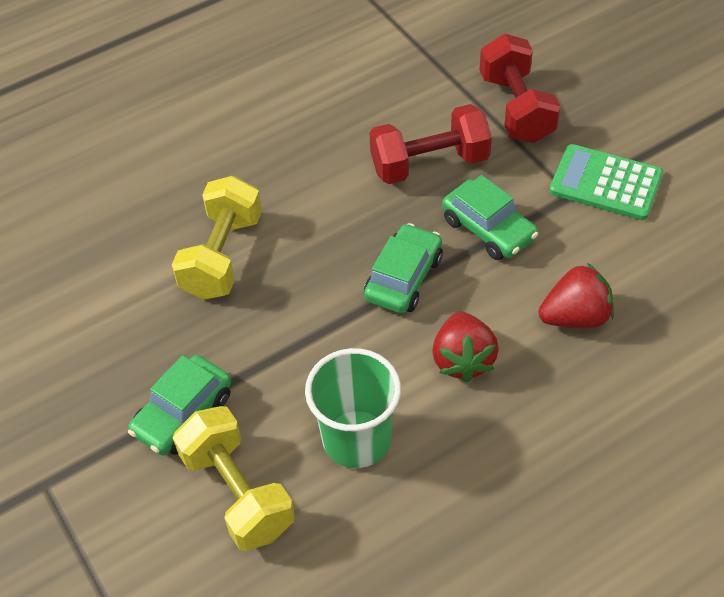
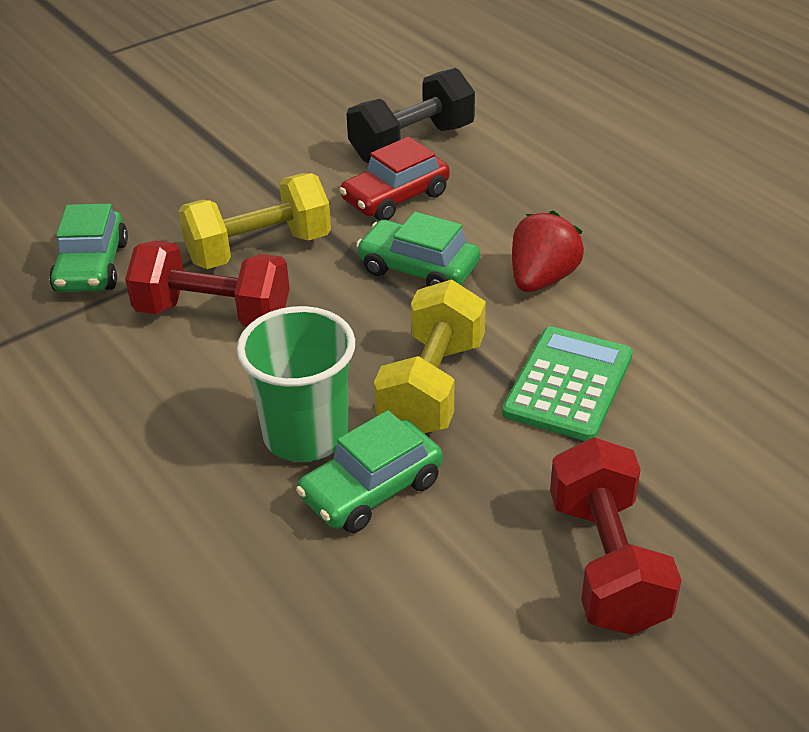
black dumbbell: none = 0 -> [347,68,475,163] = 1
red car: none = 0 -> [339,137,450,221] = 1
red strawberry: [432,311,499,383] [539,263,614,328] = 2 -> [512,211,584,292] = 1

